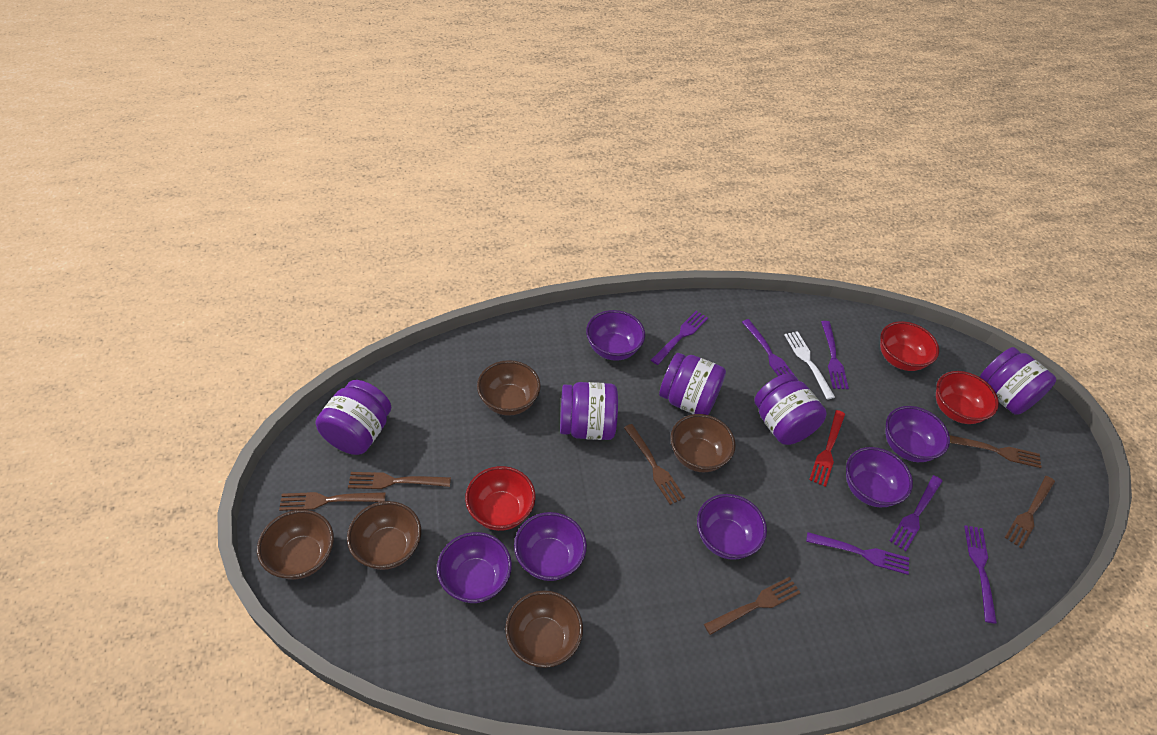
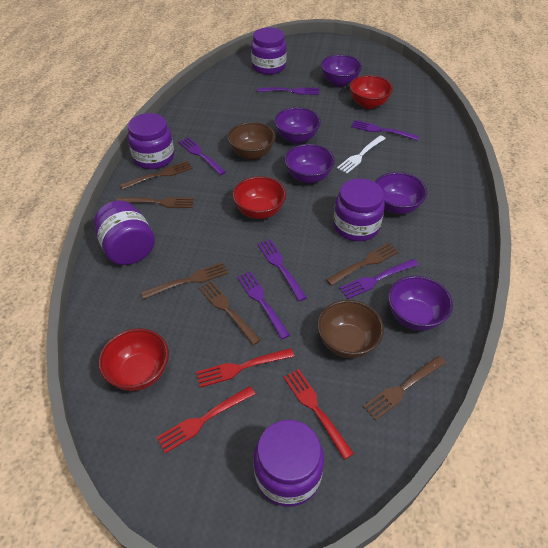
brown bowl: [257,510,334,580] [347,501,421,570] [477,360,541,416] [505,591,583,668] [670,414,736,472] = 5 -> [227,122,276,160] [317,300,384,358] = 2
purple bowl: [437,532,512,603] [514,512,587,581] [586,310,645,361] [697,494,767,560] [846,447,913,507] [885,406,950,462] = 6 -> [274,107,321,144] [284,144,335,184] [321,55,362,87] [375,172,427,214] [388,276,453,331] = 5
red fork: [809,410,845,487] = 1 -> [156,386,255,453] [196,348,294,388] [284,369,354,460] = 3

